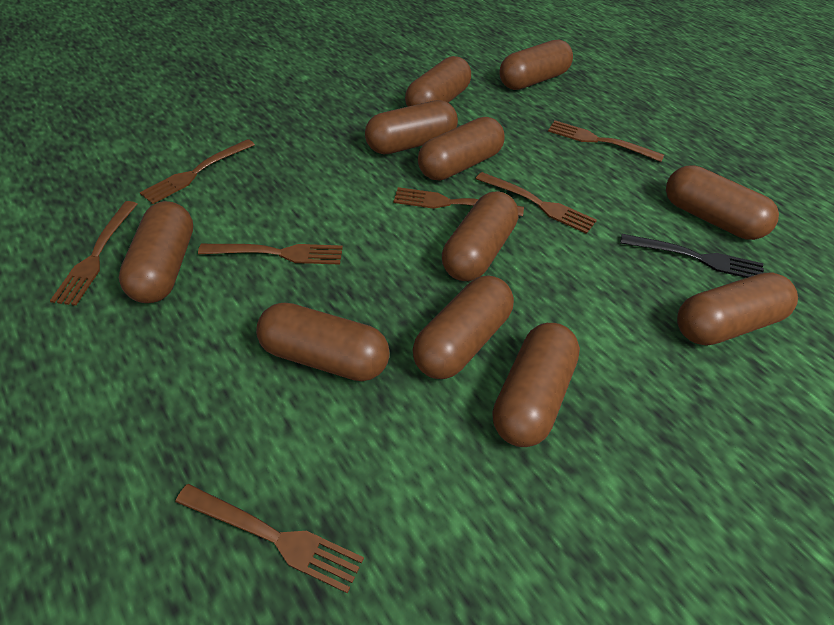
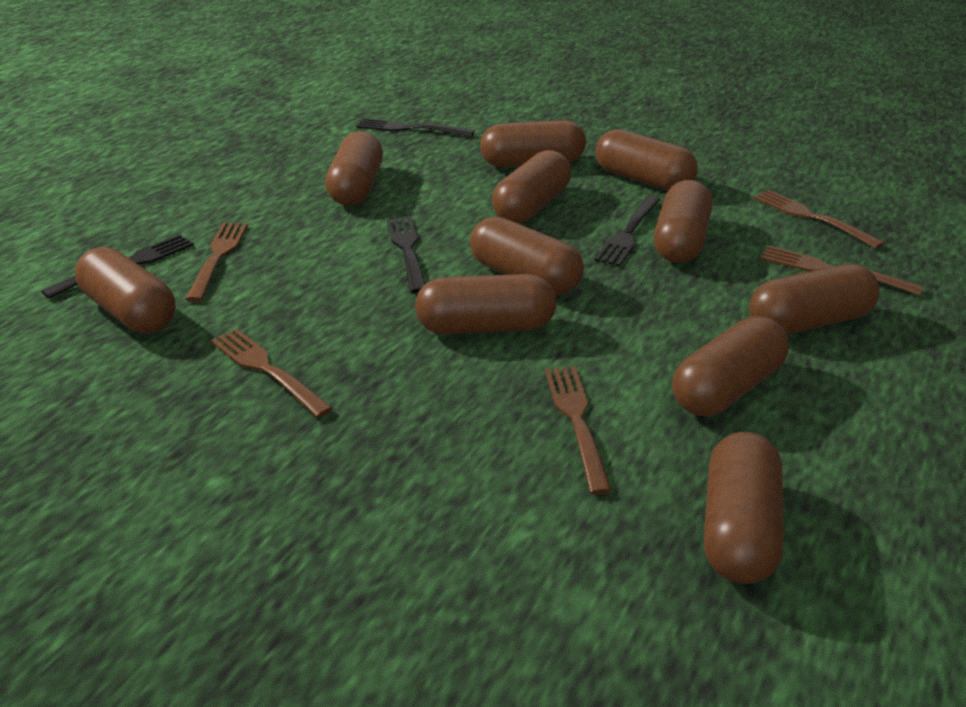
black fork: [620,234,764,278] = 1 -> [41,234,194,299] [356,118,475,137] [387,216,425,293] [594,196,660,266] = 4
brown fork: [50,201,137,306] [140,139,255,204] [175,484,364,594] [198,244,343,265] [393,187,524,216] [476,172,597,234] [548,120,664,162] = 7 -> [186,222,248,302] [211,328,333,418] [545,366,612,495] [753,190,885,249] [760,246,924,295] = 5

